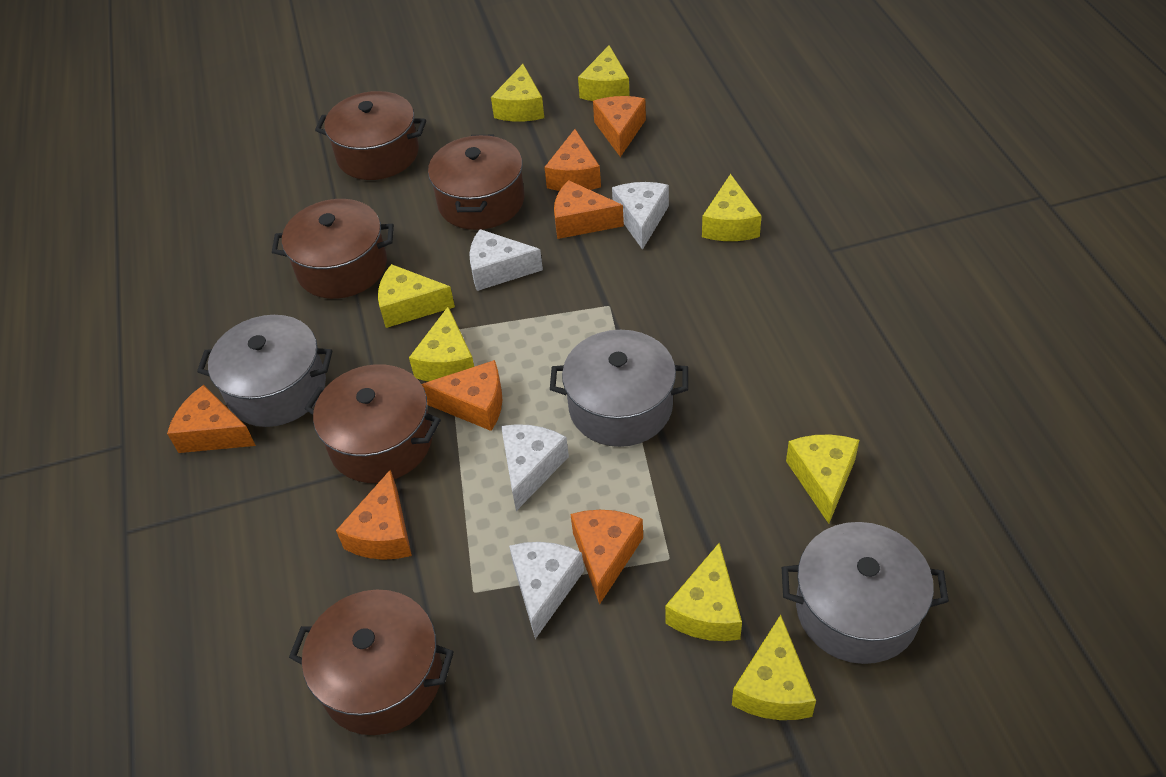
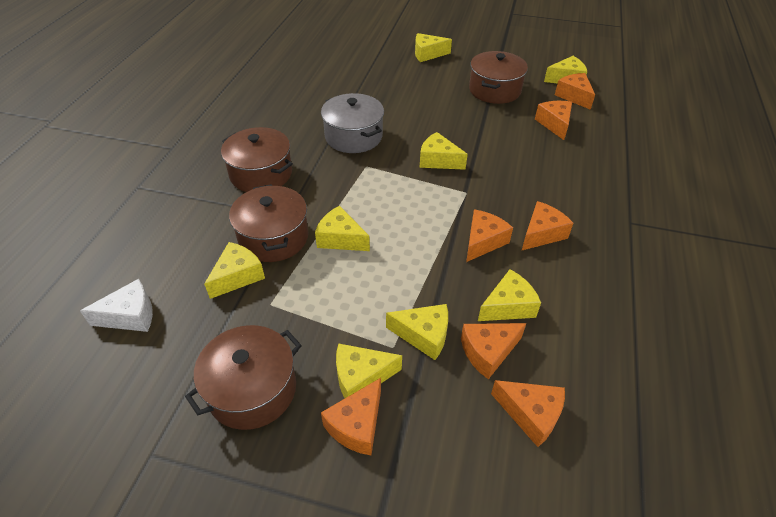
brown pot: [272,199,394,299] [289,590,454,735] [304,364,441,483] [315,91,426,180] [428,135,524,230] = 5 -> [185,325,302,430] [221,127,293,192] [229,184,309,262] [469,51,528,104] = 4
grey pot: [197,315,332,427] [550,330,688,447] [782,522,949,664] = 3 -> [321,93,384,153] = 1
white cheese: [469,229,543,291] [501,424,569,511] [509,542,584,639] [612,182,669,250] = 4 -> [80,279,153,332] = 1

